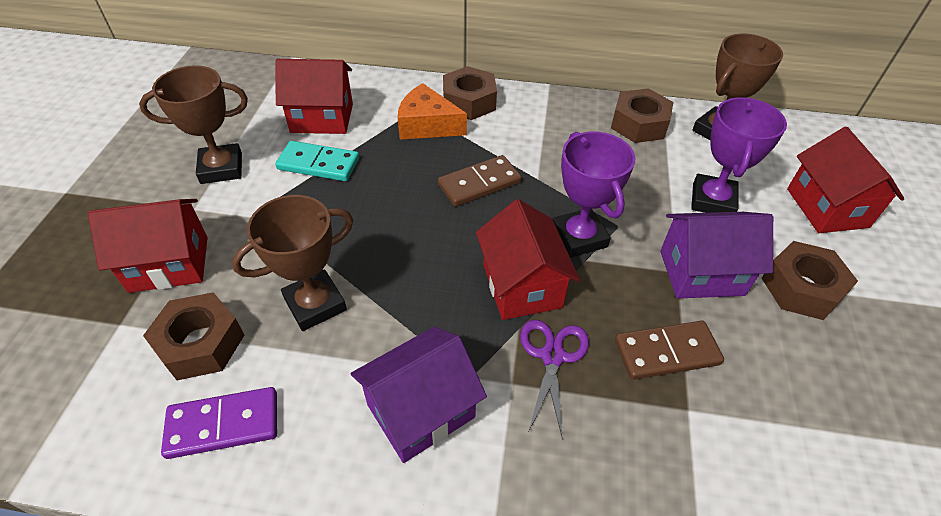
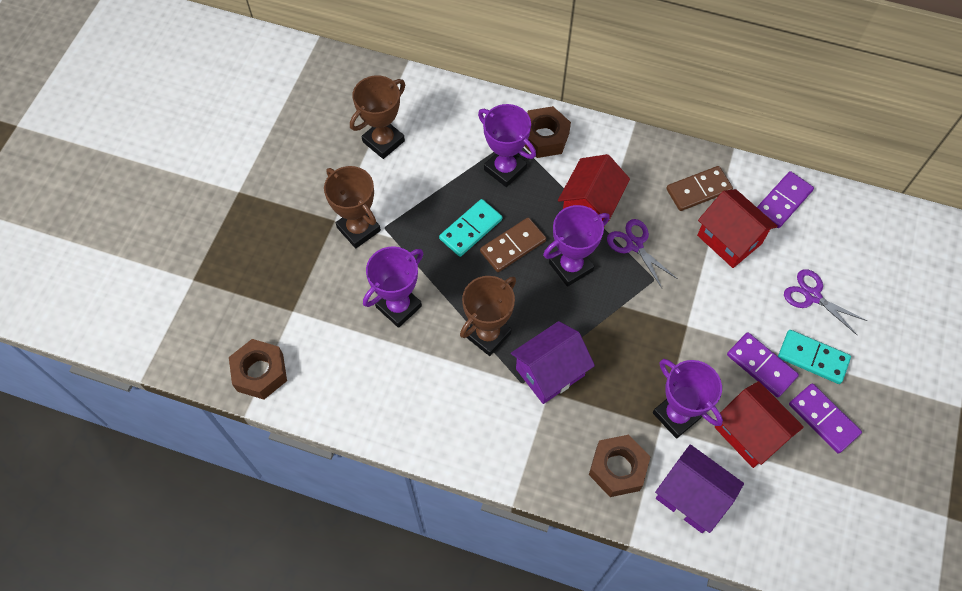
brown nut: [143,292,244,380] [443,66,497,120] [611,88,673,143] [761,241,858,320] = 4 -> [229,339,287,400] [524,106,571,158] [589,435,650,497] = 3
orange cheese: [398,83,467,140] = 1 -> none = 0
purple domino: [161,387,277,459] = 1 -> [727,332,799,397] [757,171,814,228] [789,383,862,453] = 3
purple scissors: [520,320,589,439] = 1 -> [607,219,677,288] [784,269,867,335] = 2
purple trophy: [553,132,636,258] [691,97,787,213] = 2 -> [363,247,423,328] [478,104,536,187] [543,205,610,287] [653,359,723,439] = 4
red house: [88,199,208,293] [275,59,353,134] [476,199,580,320] [787,127,904,233] = 4 -> [558,154,630,222] [697,189,778,268] [715,381,804,468] = 3
turquoise domino: [275,141,359,181] = 1 -> [439,199,502,257] [778,330,851,384] = 2

